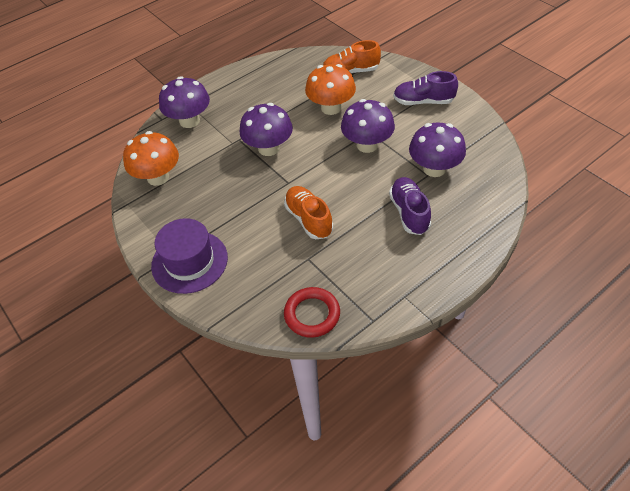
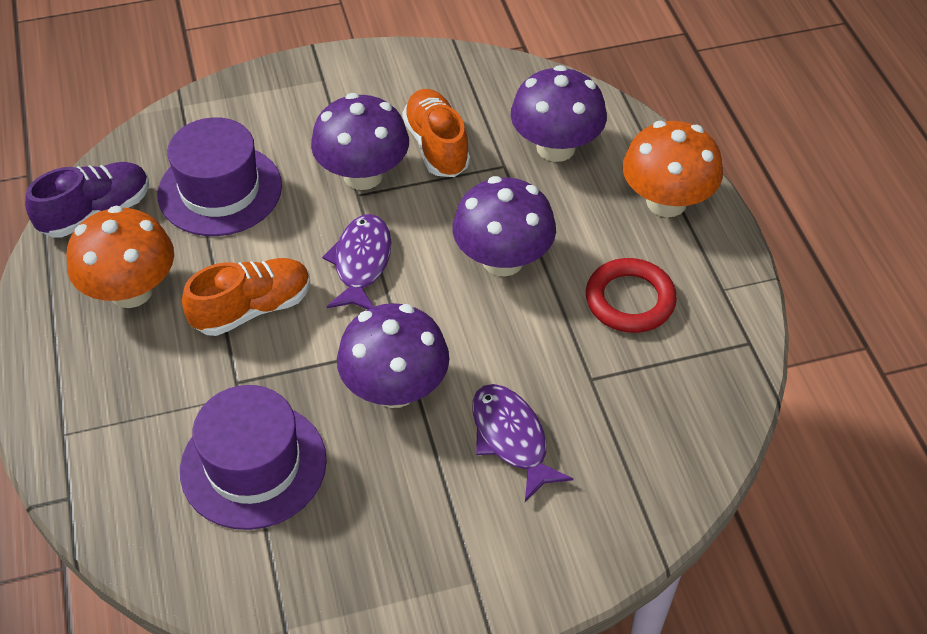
purple fish: none = 0 -> [322,214,392,309] [472,384,573,502] = 2
purple hat: [151,218,228,294] = 1 -> [158,117,282,236] [180,385,327,530] = 2
purple shoe: [389,177,431,235] [393,71,458,105] = 2 -> [25,162,149,238] = 1

